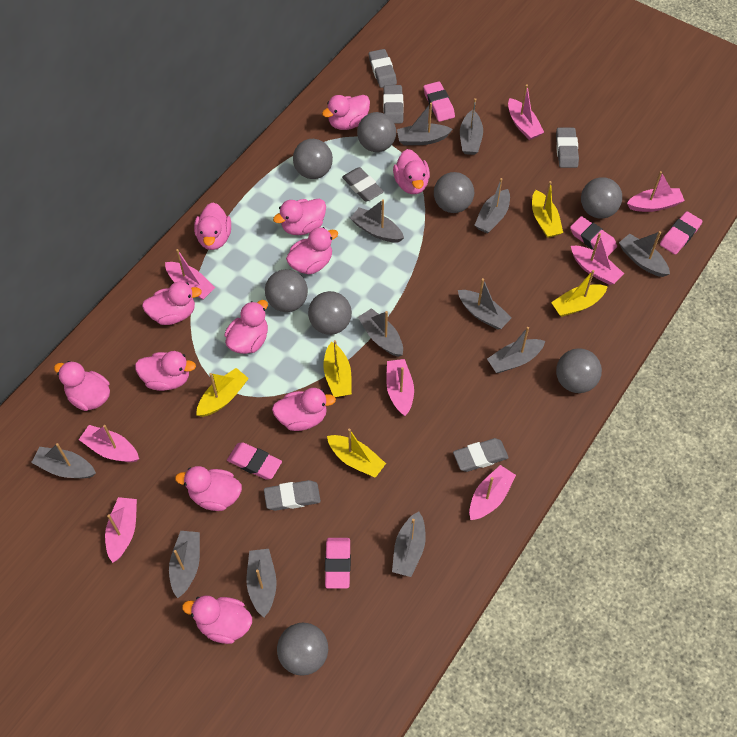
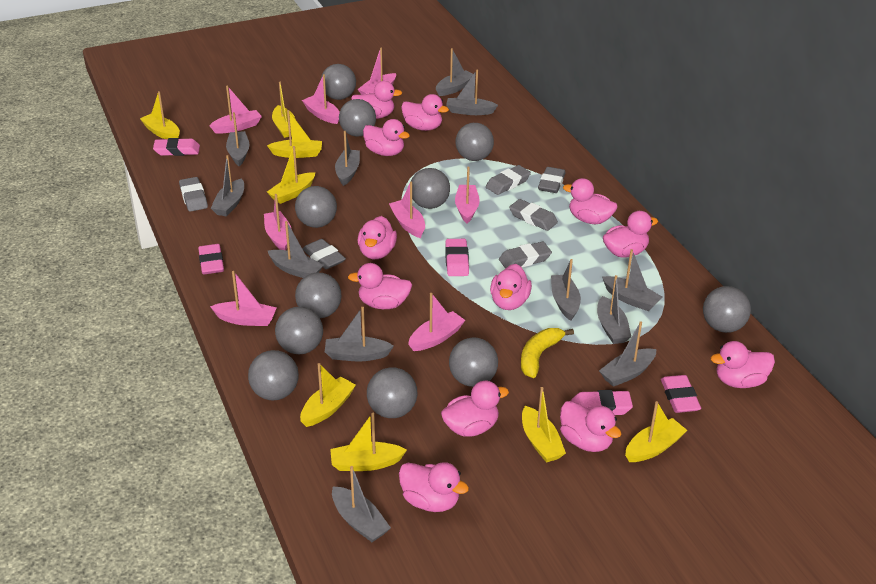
grey ball: [265,269,308,312] [277,623,328,676] [293,139,333,179] [308,291,352,335] [357,112,396,152] [434,172,474,213] [556,348,602,393] [581,177,622,218] = 8 -> [248,350,299,401] [275,307,323,354] [295,186,337,228] [295,273,342,318] [321,64,356,100] [339,99,376,136] [367,367,417,418] [411,168,450,209] [449,338,498,387] [456,123,494,161] [703,286,751,333] = 11
yellow banana: none = 0 -> [521,328,574,378] = 1
yellow boat: [196,368,249,417] [323,340,352,397] [327,429,386,478] [532,181,563,238] [551,270,608,317] = 5 -> [140,91,180,139] [267,110,322,158] [267,146,315,204] [272,82,295,138] [300,363,356,427] [330,413,407,471] [522,387,566,462] [625,401,687,462] = 8

